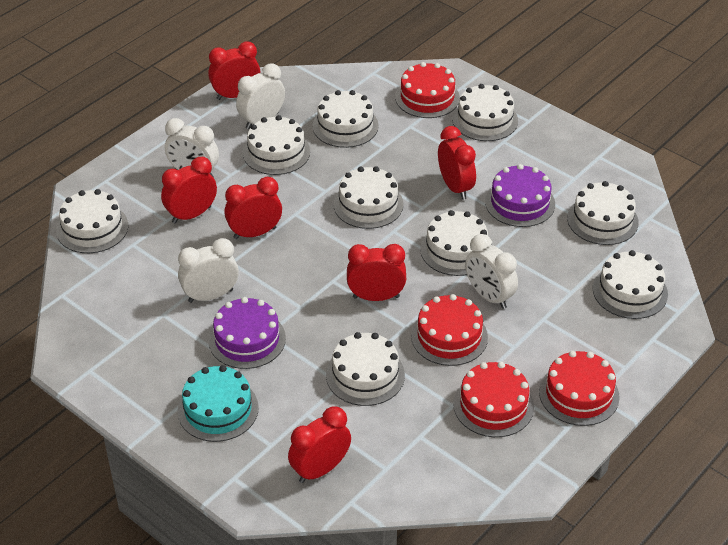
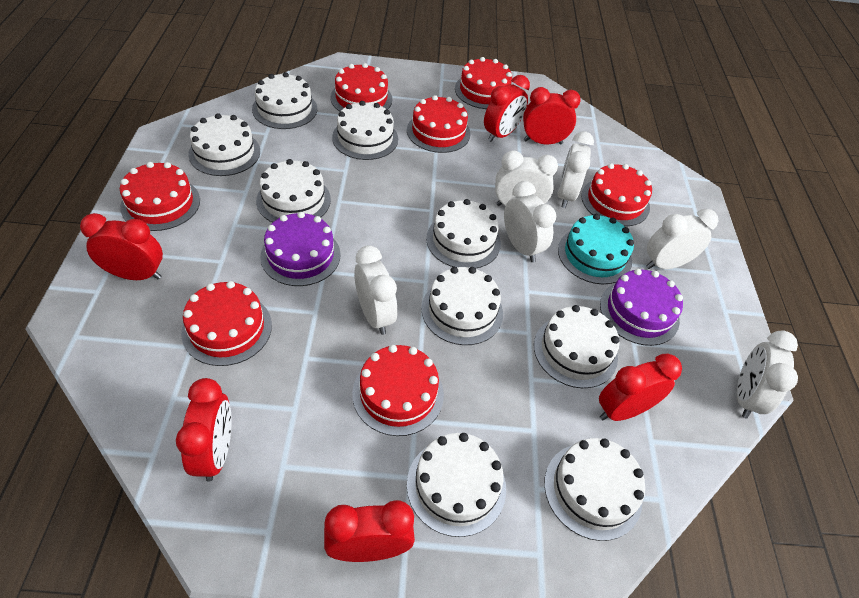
red cake: [395,62,460,118] [411,294,488,366] [453,362,534,437] [539,351,620,426] = 4 -> [120,162,200,231] [181,281,272,366] [330,63,393,111] [352,345,444,436] [407,95,471,153] [455,57,512,109] [581,163,652,226] = 7
white clock: [165,118,219,178] [178,238,239,303] [236,63,285,129] [465,234,518,309] = 4 -> [354,245,397,335] [495,150,558,206] [504,181,556,262] [557,131,594,208] [646,209,719,269] [737,330,798,419] = 6

